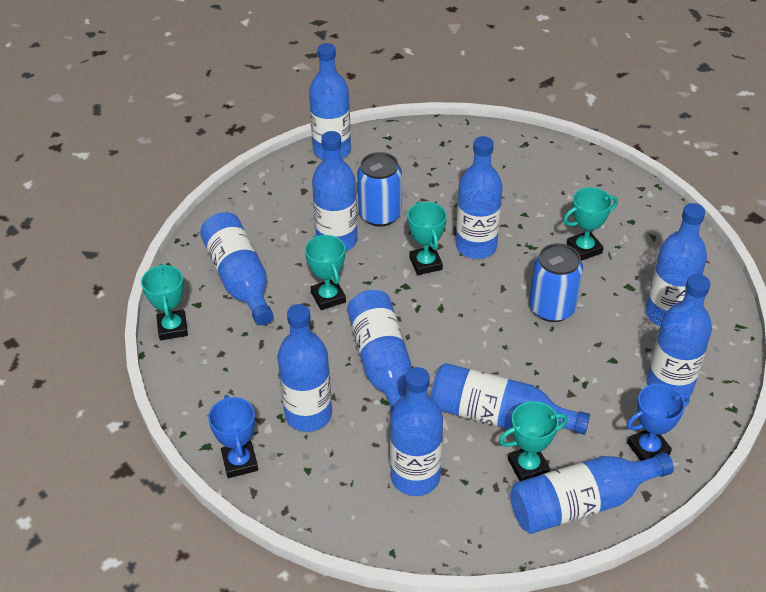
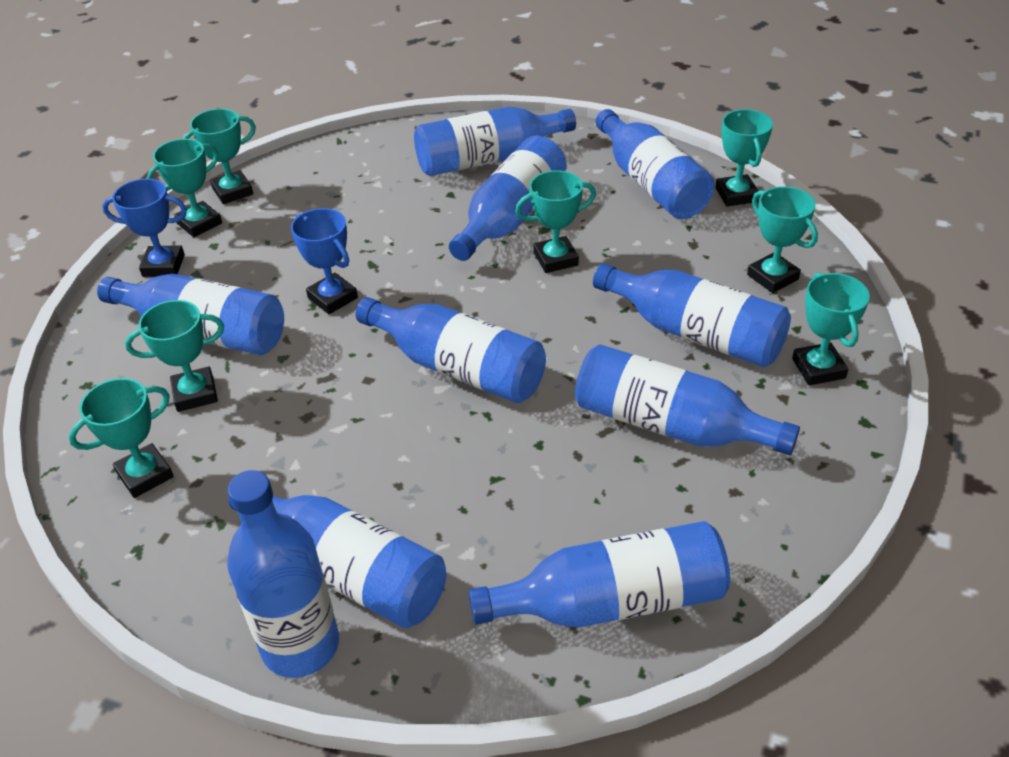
blue bottle: [200,212,273,325] [277,304,332,432] [309,43,351,160] [312,131,358,252] [347,290,411,412] [390,367,443,496] [431,363,590,435] [456,136,502,259] [510,452,674,534] [646,203,707,326] [647,274,712,400] = 11 -> [97,274,284,355] [227,470,339,678] [228,495,446,628] [356,297,546,403] [414,107,576,176] [449,135,567,261] [469,521,730,628] [575,344,800,455] [593,263,791,367] [596,109,715,219] = 10
blue can: [357,152,402,227] [529,243,583,322] = 2 -> none = 0
turquoise trophy: [141,264,188,340] [305,235,346,310] [407,201,447,275] [499,401,568,481] [563,187,618,261] = 5 -> [68,378,174,498] [125,300,224,412] [146,139,222,237] [182,109,256,204] [515,170,596,273] [715,109,773,206] [747,186,818,293] [792,273,870,385] = 8

